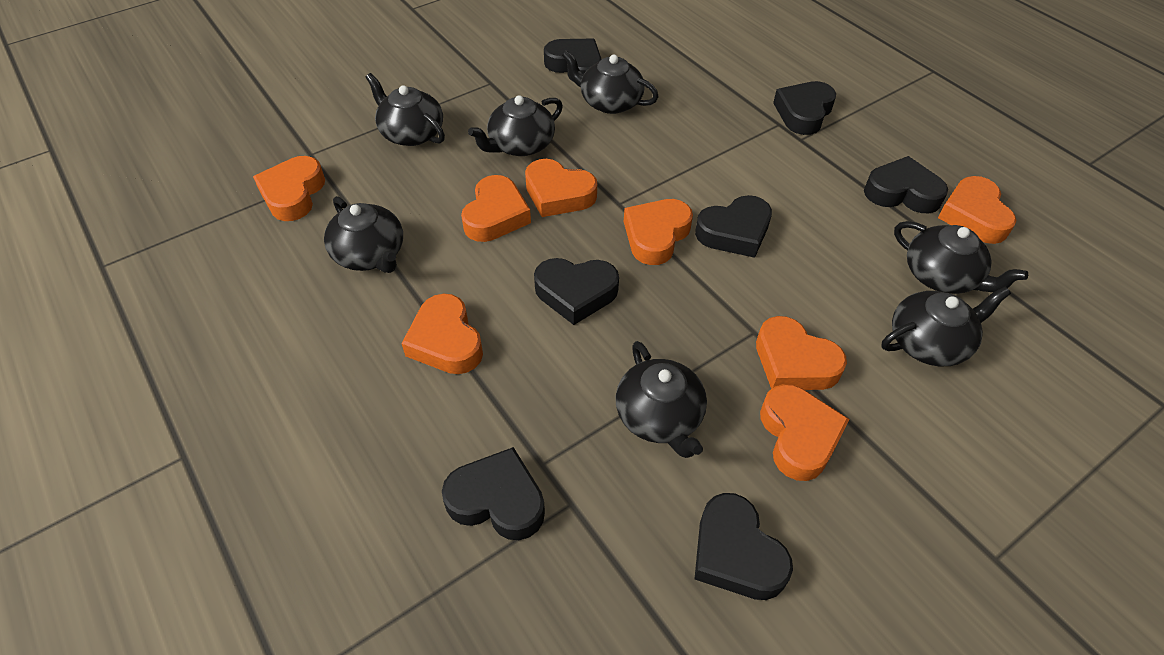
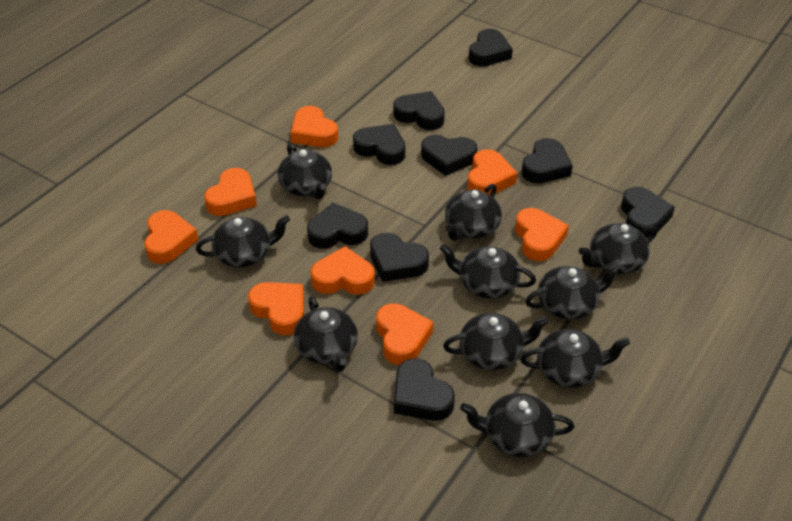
black heart: [442,447,545,540] [534,258,619,325] [544,39,602,82] [694,493,793,600] [695,195,772,258] [773,81,836,135] [864,156,948,213] = 7 -> [307,203,368,249] [353,124,405,165] [370,233,429,282] [393,91,445,130] [394,358,455,421] [421,135,477,176] [469,29,513,67] [521,138,573,183] [621,187,675,238] = 9
black teapot: [324,196,403,273] [366,73,445,146] [468,95,563,156] [562,50,659,114] [615,341,707,458] [881,287,1011,366] [894,221,1028,294] = 7 -> [196,215,290,267] [278,143,332,199] [294,296,358,372] [440,244,536,299] [443,313,549,370] [445,184,502,241] [460,393,575,457] [520,329,630,388] [525,263,621,320] [579,223,657,274] = 10

